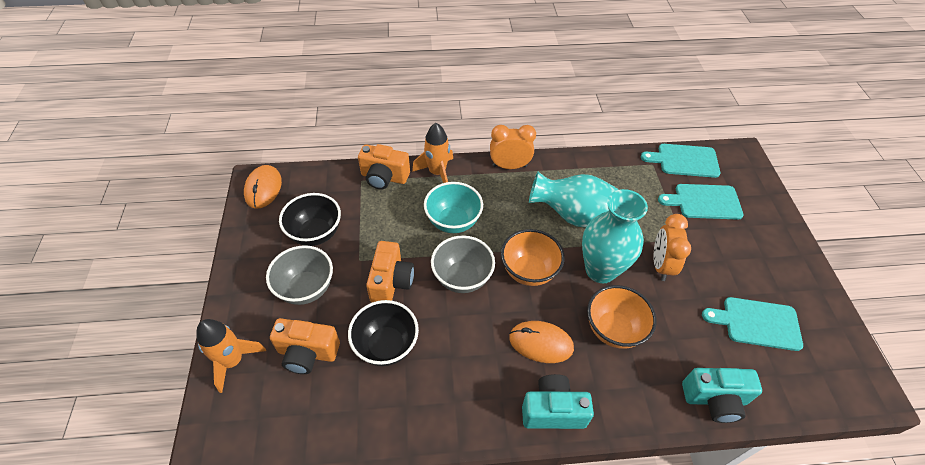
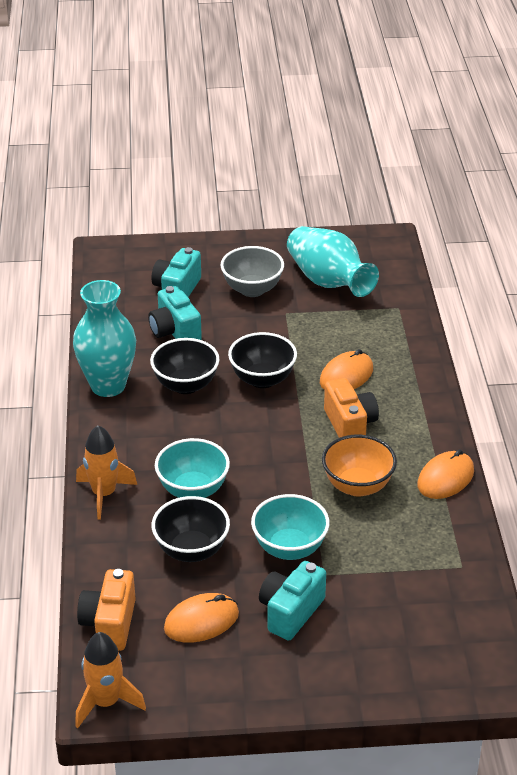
black bowl: [279,193,341,246] [348,300,419,366] = 2 -> [150,338,220,394] [152,496,230,562] [228,332,297,388] = 3
grey bowl: [266,245,333,305] [431,235,495,293] = 2 -> [220,246,284,297] = 1
orange bowl: [501,229,565,286] [587,285,657,349] = 2 -> [322,435,397,497] = 1
orange camera: [270,318,340,374] [358,144,410,190] [366,241,414,303] = 3 -> [77,569,136,651] [324,378,379,438] = 2
orange clock: [490,125,536,169] [653,214,691,281] = 2 -> none = 0
orange mouse: [244,165,282,209] [509,321,574,363] = 2 -> [164,593,239,643] [320,349,373,390] [417,449,474,499] = 3
turquoise bowl: [424,182,483,233] = 1 -> [155,438,230,498] [251,494,330,560] = 2
turquoise camera: [522,374,594,429] [682,368,762,423] = 2 -> [148,286,202,340] [152,247,201,297] [259,561,326,641] = 3
turquoise cutting board: [641,144,721,178] [658,184,744,220] [702,297,803,351] = 3 -> none = 0

